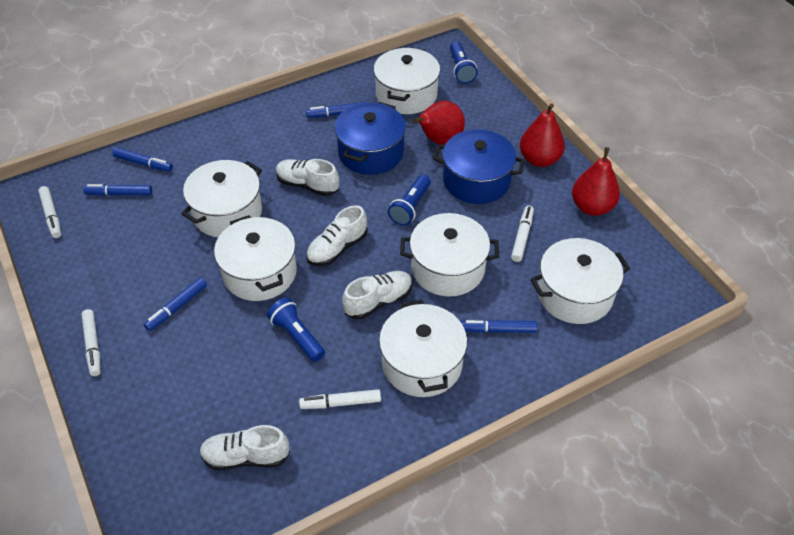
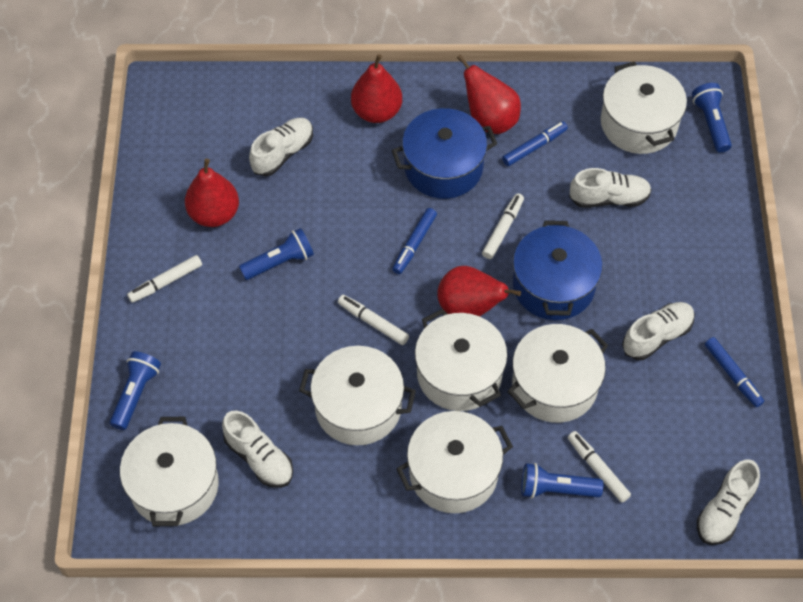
blue flashlight: [267,298,325,362] [388,175,431,226] [450,41,478,84] = 3 -> [110,351,161,430] [239,228,314,280] [521,463,603,499] [692,83,732,153] = 4
blue marker: [83,184,152,196] [112,147,173,172] [144,278,207,331] [306,102,367,118] [461,320,537,333] = 5 -> [392,208,437,274] [502,121,568,166] [705,337,764,407] = 3
red pear: [413,101,465,145] [520,103,565,167] [572,147,620,216] = 3 -> [185,159,239,227] [351,54,402,123] [437,266,521,316] [457,55,521,134] = 4
white shoe: [199,425,290,470] [276,159,339,196] [306,205,368,266] [342,271,413,319] = 4 -> [222,410,293,488] [249,118,313,176] [569,168,652,208] [622,302,695,360] [697,459,760,545] = 5

